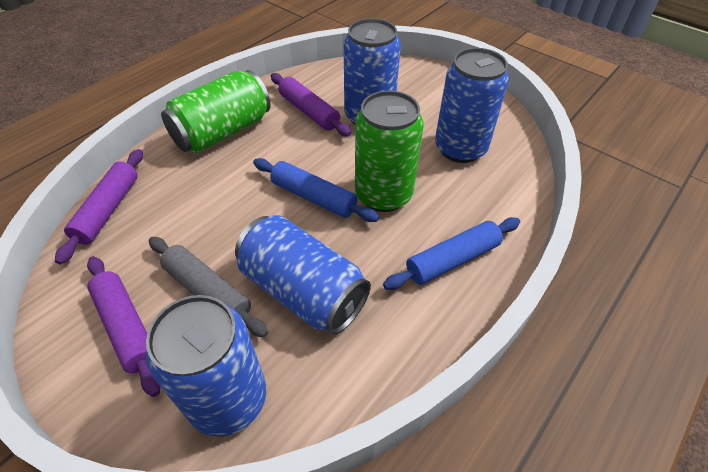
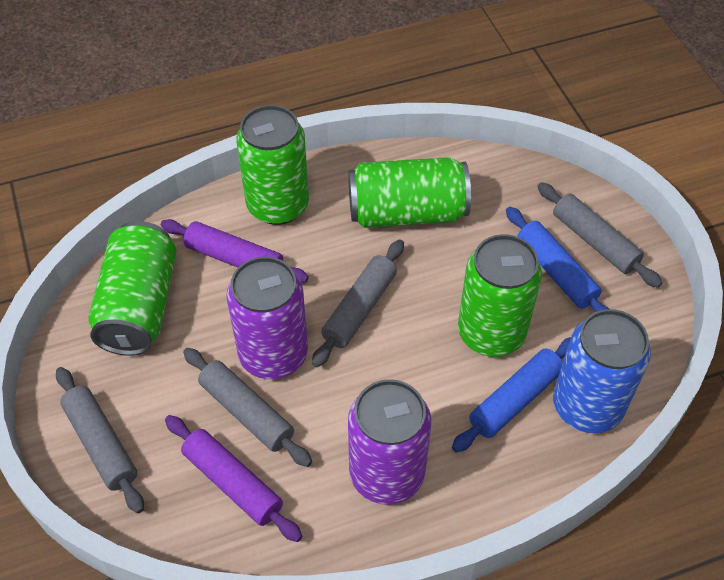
blue can: [146,295,266,437] [235,215,371,335] [344,18,401,125] [435,48,509,163] = 4 -> [553,309,651,433] = 1
green can: [161,70,271,153] [355,91,424,212] = 2 -> [88,221,176,356] [236,105,309,225] [348,157,471,228] [458,234,542,357] = 4
grey rolling pin: [149,237,268,338] = 1 -> [56,367,144,513] [183,348,312,467] [312,240,404,367] [537,182,662,288] = 4
purple can: none = 0 -> [226,257,308,379] [348,379,431,505] = 2
purple rolling pin: [55,149,143,264] [87,256,160,397] [271,73,351,136] = 3 -> [161,219,309,283] [165,415,303,542] = 2

